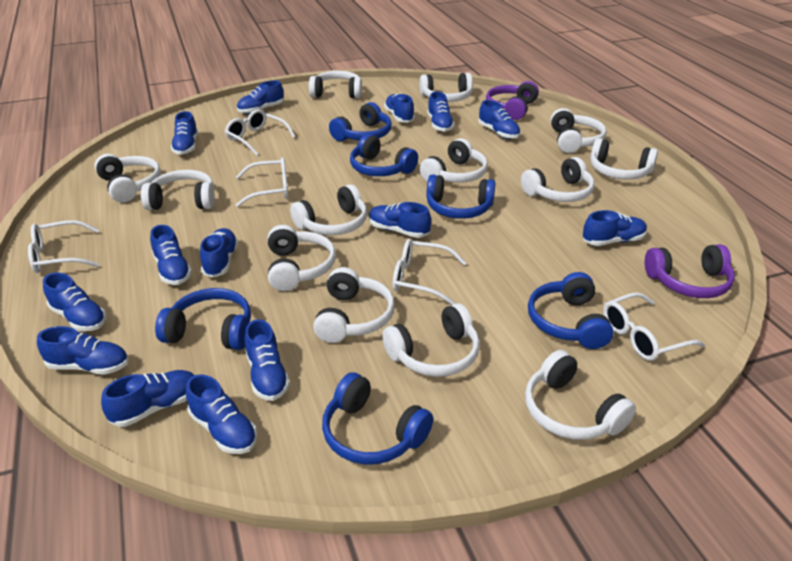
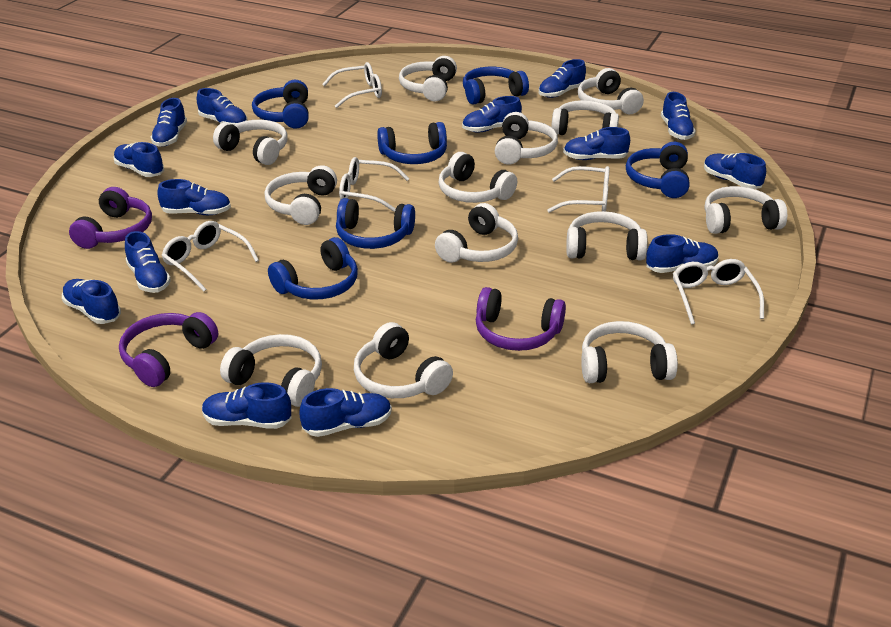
purple headphones: [486,81,539,120] [645,244,735,298] = 2 -> [69,187,152,249] [119,312,218,387] [476,287,566,351] = 3

